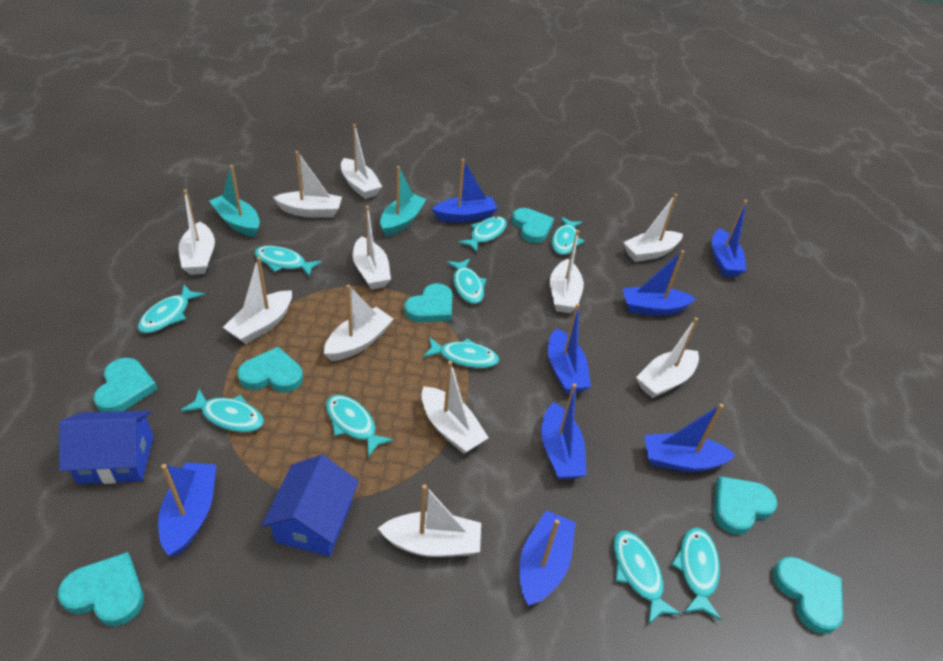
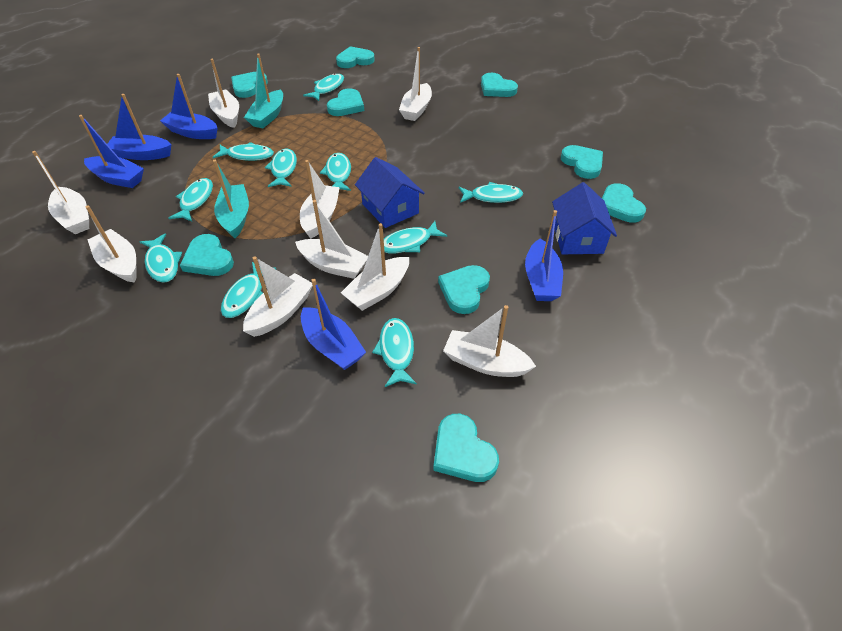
blue boat: [158,463,216,556] [432,159,498,223] [519,510,576,606] [541,383,587,480] [548,304,591,394] [622,250,696,316] [644,404,735,472] [712,200,747,277] = 8 -> [79,115,144,188] [107,94,172,160] [160,74,218,139] [301,279,366,370] [525,210,563,301] = 5
turquoise heart: [58,552,144,626] [93,358,158,412] [237,347,303,392] [404,283,452,322] [512,208,554,243] [714,476,777,535] [773,557,843,634] = 7 -> [180,234,234,276] [231,72,268,98] [327,88,364,116] [336,46,375,68] [433,414,499,482] [438,265,490,314] [481,73,518,97] [561,145,603,179] [602,183,646,223] = 9
white boat: [179,190,215,275] [223,257,292,344] [273,151,342,218] [324,285,393,361] [341,124,382,199] [353,206,391,290] [378,485,481,557] [422,361,489,454] [550,230,584,313] [623,194,683,262] [636,317,699,398] = 11 -> [32,151,89,234] [86,205,137,283] [208,59,239,128] [243,256,313,337] [295,200,368,279] [300,160,340,239] [341,223,409,311] [399,47,432,121] [443,305,536,377] = 9

